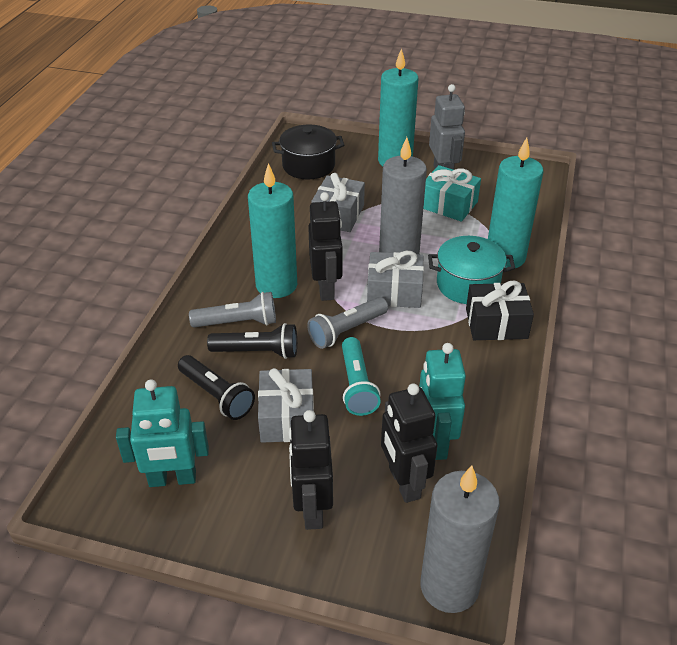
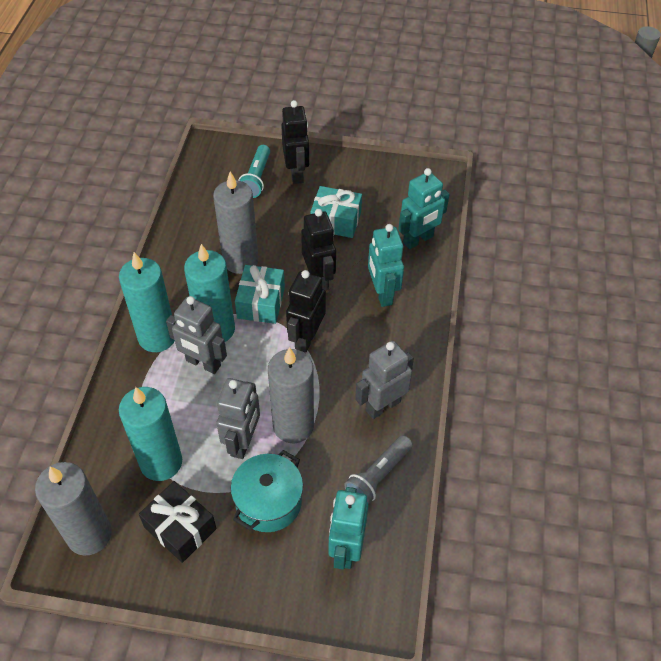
black flashlight: [178,355,255,420] [207,323,297,359] = 2 -> none = 0
black pot: [272,124,344,180] = 1 -> none = 0
grey candle: [379,137,427,254] [421,465,500,613] = 2 -> [35,462,112,556] [213,171,259,274] [268,347,314,443] = 3
grey flashlight: [189,292,276,327] [307,297,388,349] = 2 -> [344,435,413,504] = 1
grey gift: [258,368,314,443] [311,173,365,232] [367,251,424,308] = 3 -> none = 0
grey robot: [429,84,465,170] = 1 -> [166,296,227,374] [216,378,260,459] [355,341,414,419] = 3
turquoise gift: [423,165,481,222] = 1 -> [235,265,285,324] [310,186,362,238] = 2
turquoise robot: [116,379,209,487] [419,343,466,460] = 2 -> [328,487,368,569] [368,224,404,307] [398,168,450,249] = 3

